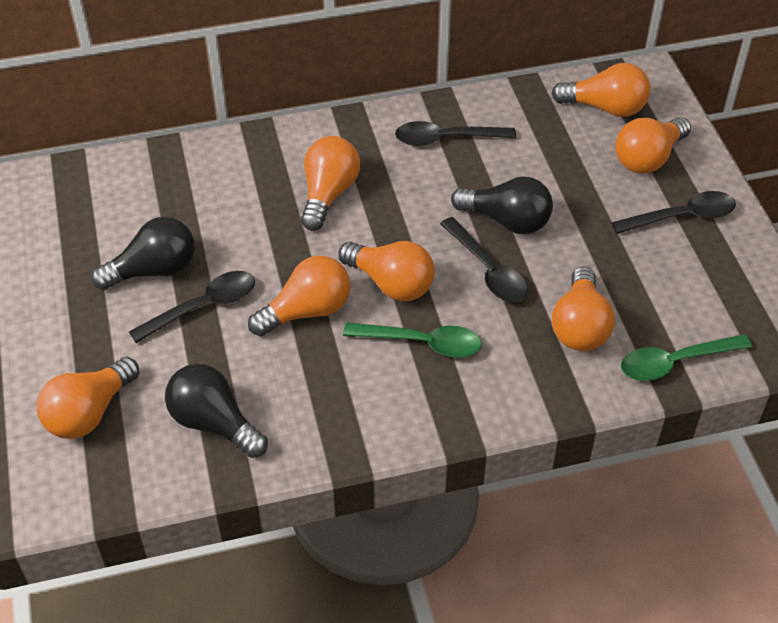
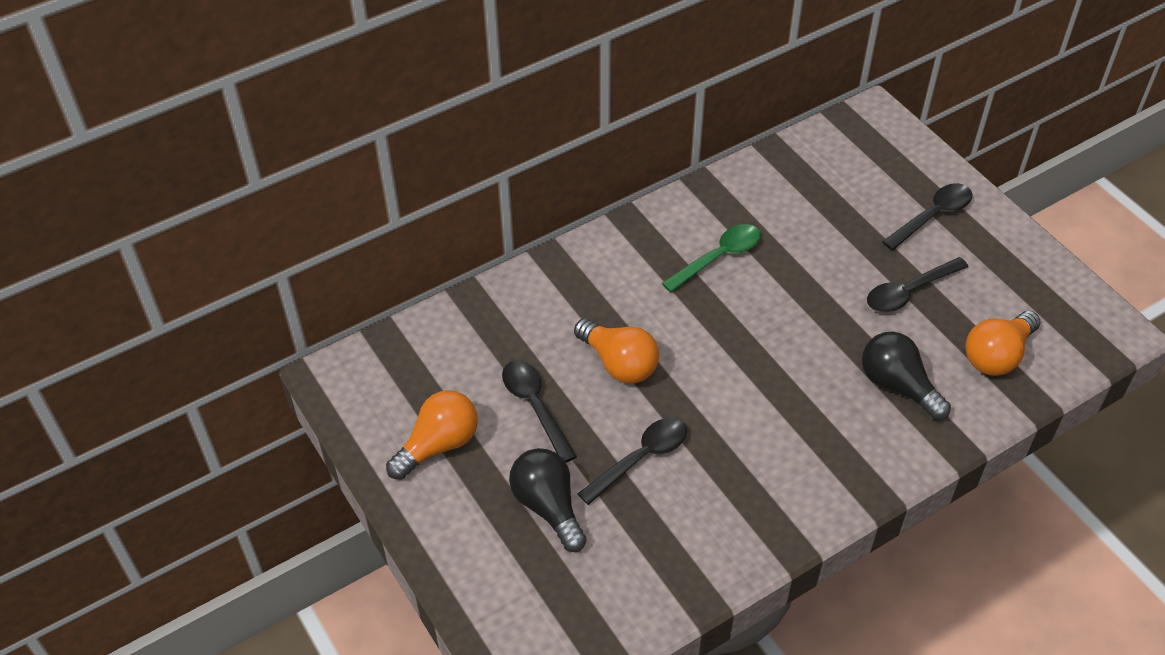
black light bulb: [91,217,195,290] [165,364,268,458] [451,176,553,234] = 3 -> [509,448,587,552] [862,331,951,420] = 2
green spoon: [343,322,482,358] [621,334,752,381] = 2 -> [662,224,761,292] = 1
orange light bulb: [37,357,140,439] [248,256,351,336] [301,136,360,231] [339,241,435,301] [551,63,650,117] [552,266,615,351] [615,117,691,173] = 7 -> [386,390,478,480] [574,318,659,384] [965,311,1041,376] = 3

